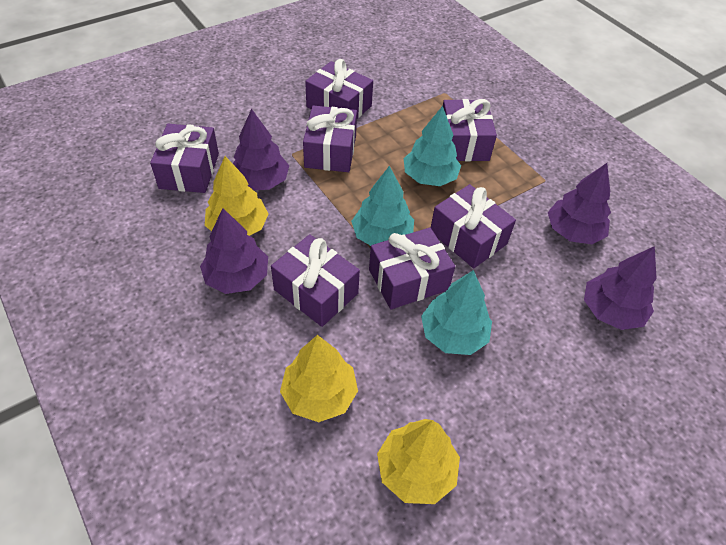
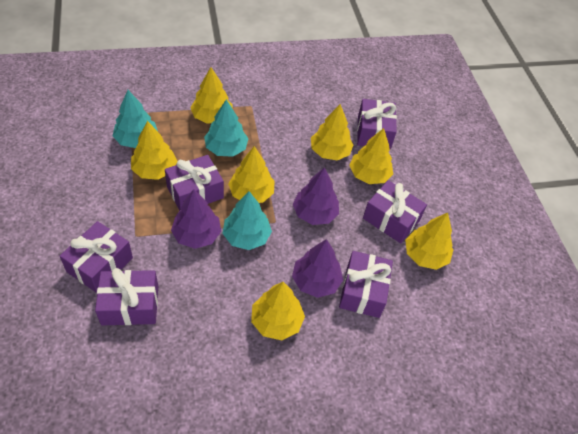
purple gift: [150,124,219,193] [271,234,360,327] [303,105,357,172] [305,59,373,119] [369,228,455,310] [431,184,516,268] [443,99,497,161] = 7 -> [60,221,133,293] [95,268,158,325] [165,155,224,211] [339,251,393,318] [357,99,397,149] [363,180,427,243] = 6
purple tree: [200,208,268,294] [232,109,289,190] [548,163,611,244] [584,246,657,330] = 4 -> [171,189,221,249] [292,239,343,298] [293,167,339,225] = 3
yellow tree: [205,156,269,236] [280,335,358,422] [377,419,460,504] = 3 -> [131,121,177,180] [190,67,233,124] [228,146,275,203] [251,282,305,340] [311,104,353,160] [349,128,393,184] [405,213,453,270] = 7

